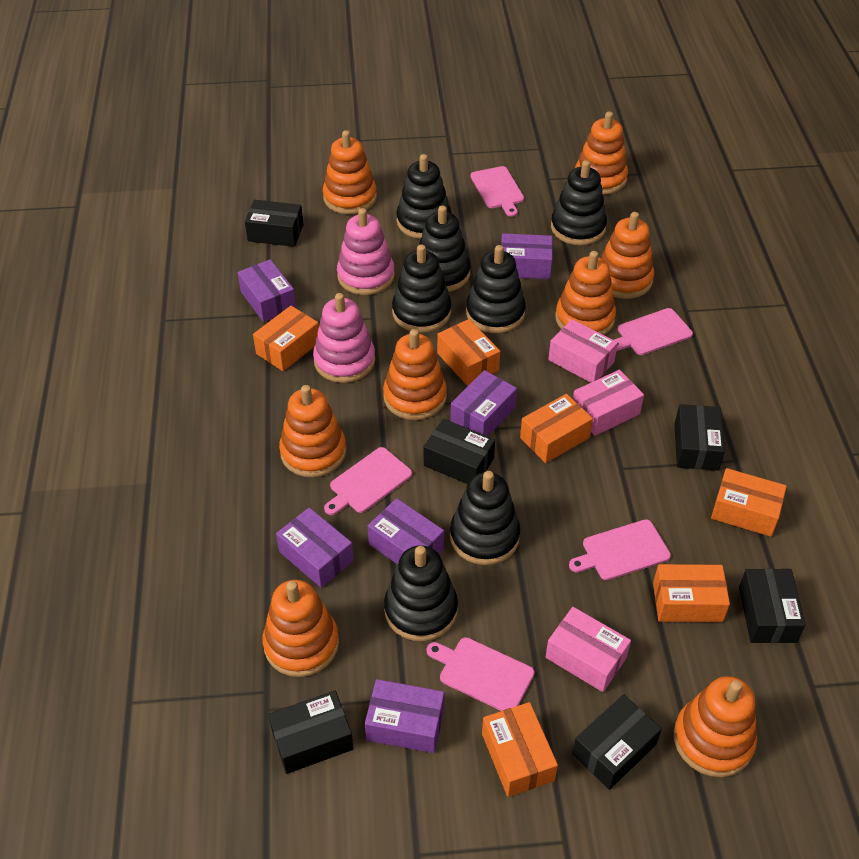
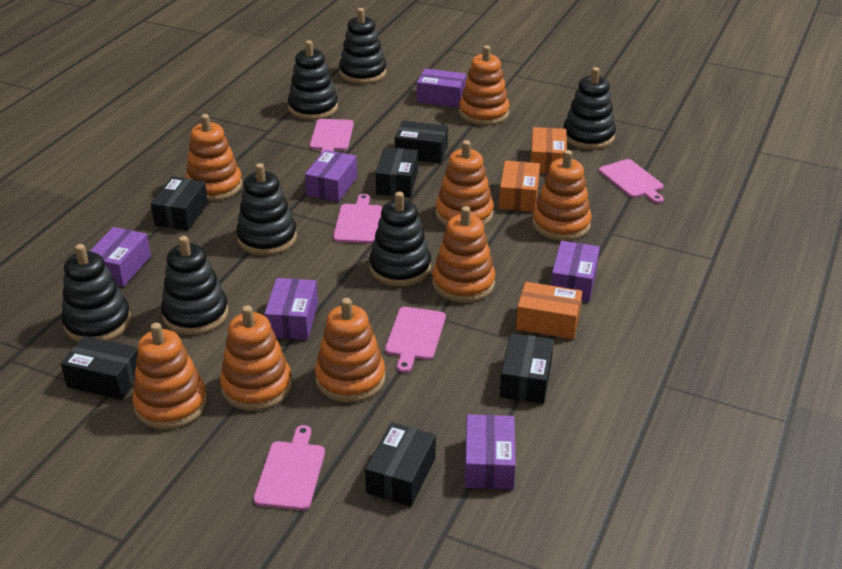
orange box: [253,306,319,371] [437,319,500,386] [482,702,558,797] [520,394,593,463] [653,564,730,622] [711,468,787,537] = 6 -> [499,161,540,212] [516,282,582,339] [531,127,567,174] = 3
pink box: [546,607,631,692] [548,319,618,383] [573,370,644,436] = 3 -> none = 0
pink stacking toy: [313,293,375,383] [337,208,395,295] = 2 -> none = 0

